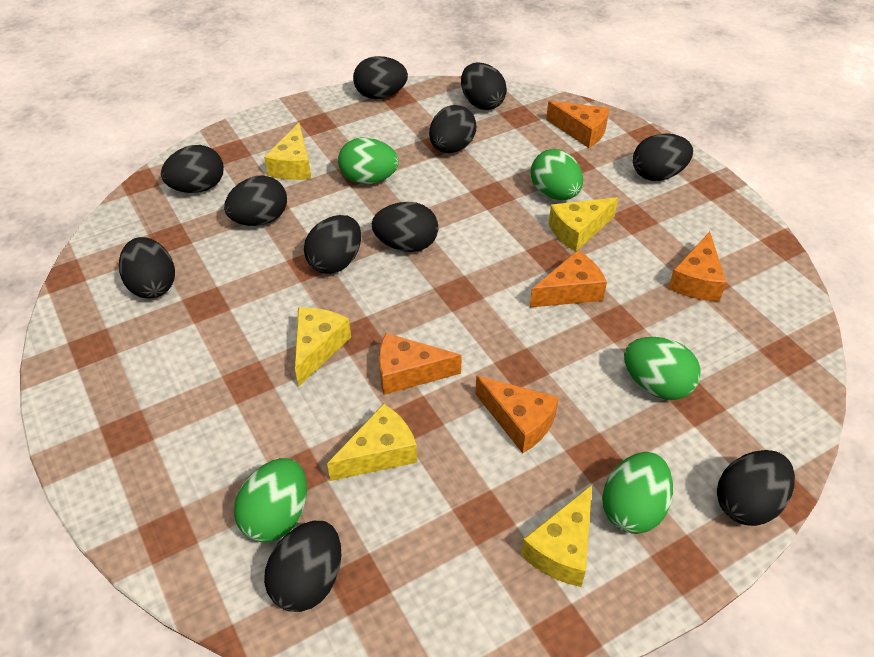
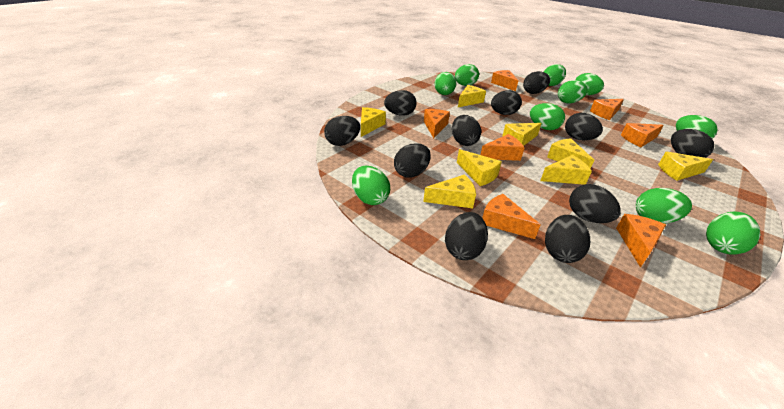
green egg: [234,458,307,542] [338,138,399,184] [531,149,583,200] [602,452,673,534] [624,337,701,400] = 5 -> [352,166,390,205] [434,72,456,95] [455,64,479,86] [530,103,565,130] [544,64,566,86] [558,80,588,103] [575,73,604,95] [636,188,692,224] [676,115,718,139] [706,212,760,255] = 10
orange cheese: [379,333,462,395] [475,376,559,453] [530,250,607,307] [546,101,610,148] [668,232,726,301] = 5 -> [424,109,450,138] [480,134,525,161] [482,194,541,239] [491,70,518,91] [590,99,624,120] [616,214,666,267] [621,123,664,147] = 7
yellow cheese: [264,123,311,180] [295,308,351,387] [327,404,417,481] [521,485,592,587] [549,197,618,252] = 5 -> [361,107,386,137] [423,174,476,208] [457,149,502,186] [458,85,486,107] [502,123,542,146] [540,155,592,185] [547,138,594,169] [658,152,713,181] = 8

